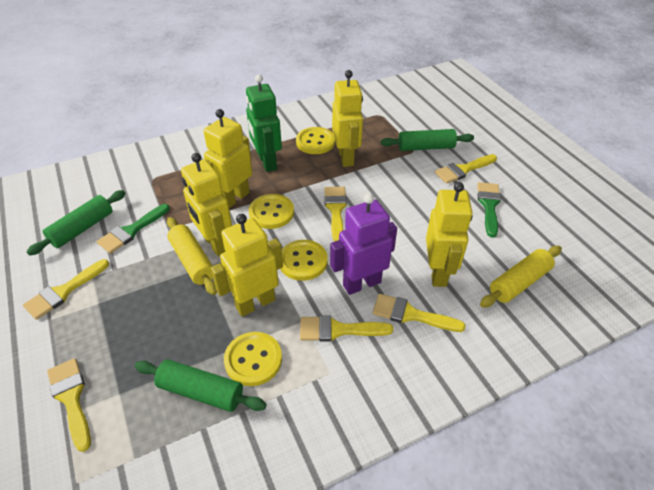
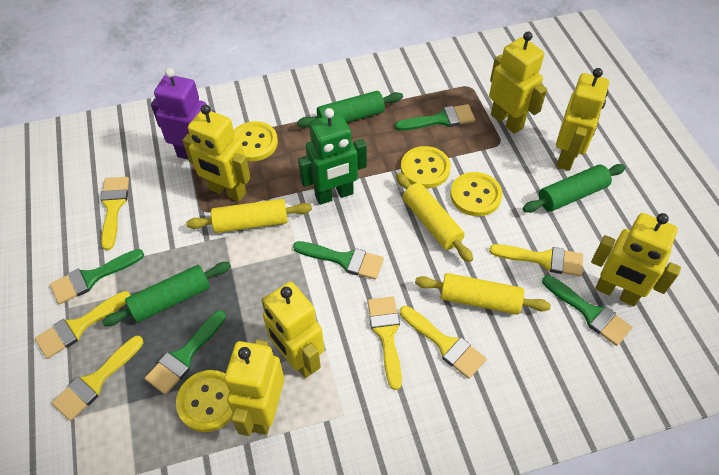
green brush: [97,204,170,254] [477,182,501,238] = 2 -> [50,249,144,304] [145,310,226,395] [293,241,384,280] [395,104,475,131] [542,275,632,346] = 5
yellow robot: [181,153,232,256] [204,109,252,208] [211,214,283,317] [332,70,363,167] [426,182,472,287] = 5 -> [182,104,251,202] [224,339,284,436] [261,282,324,378] [489,32,547,134] [556,68,609,171] [591,213,681,306] = 6
yellow rolling pin: [167,217,217,295] [480,246,562,308] = 2 -> [186,199,312,233] [396,173,473,262] [415,273,551,315] = 3

